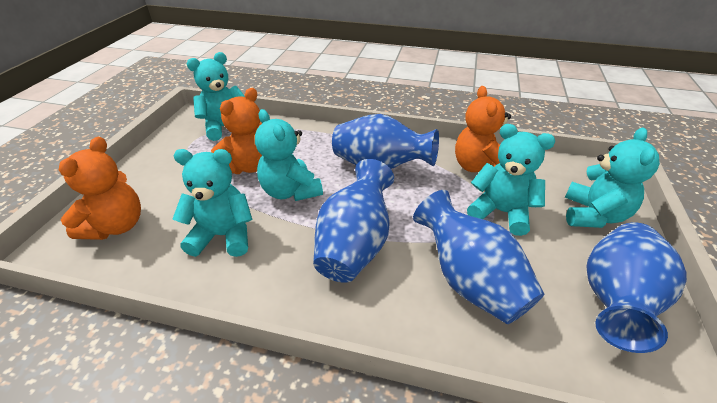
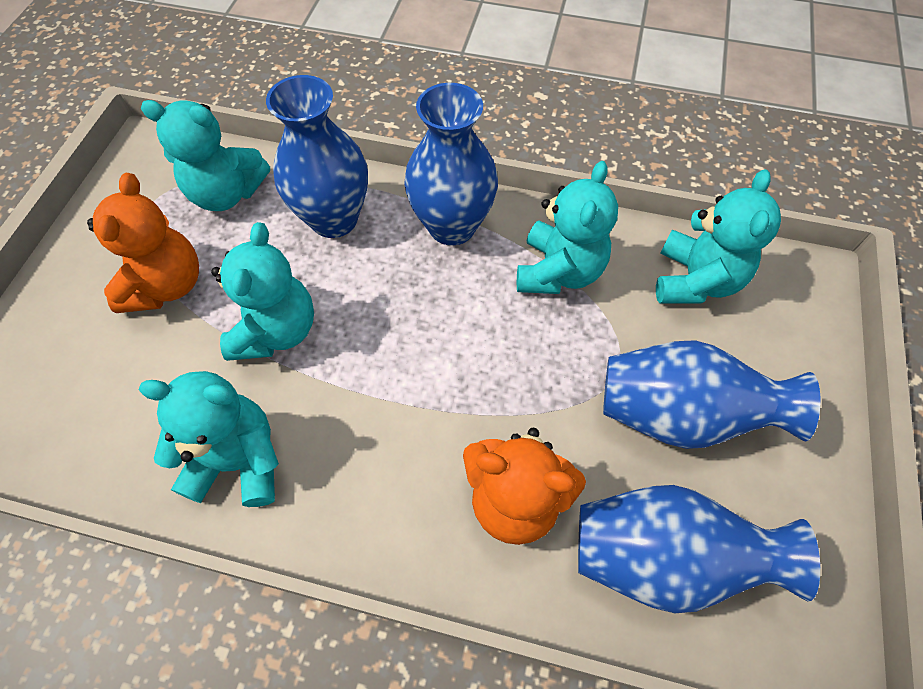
orange teddy bear: [59,137,141,240] [211,88,262,174] [455,86,511,172] = 3 -> [87,173,199,313] [463,428,586,545] = 2

